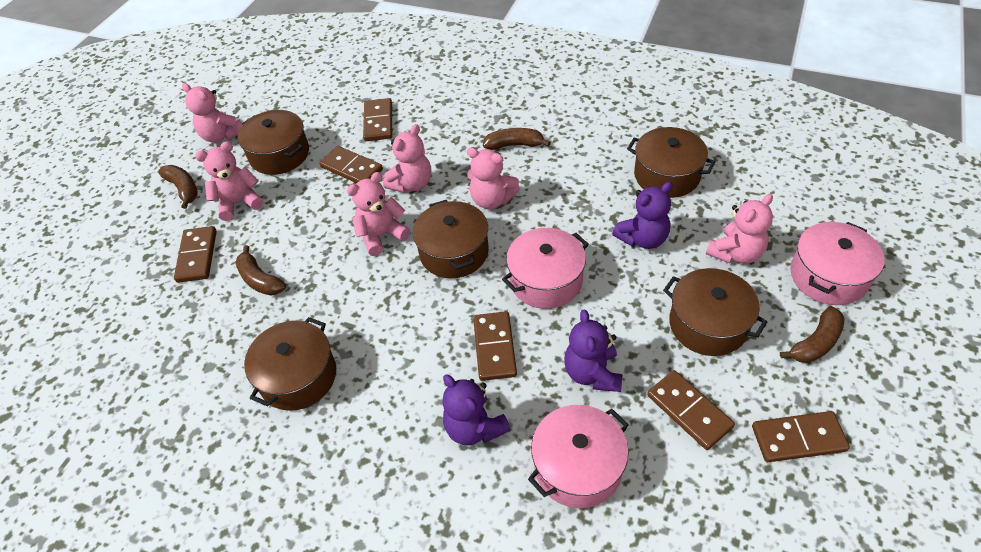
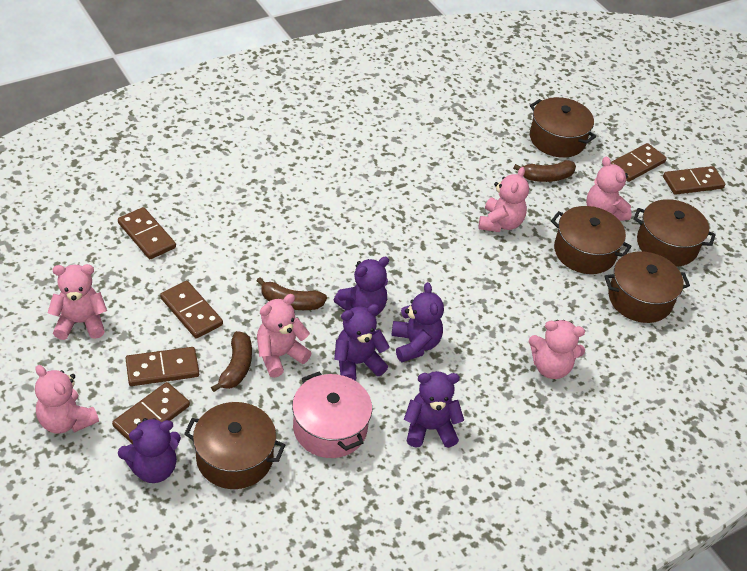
brown banana: [158,165,198,209] [235,245,286,296] [483,128,551,150] [780,306,845,363] = 4 -> [211,331,252,392] [256,277,327,310] [513,160,576,182] = 3
pink pot: [502,228,589,309] [528,405,629,508] [790,222,885,305] = 3 -> [292,372,372,458] = 1
purple teddy bear: [443,375,511,445] [564,310,622,392] [612,182,673,249] = 3 -> [118,418,181,483] [334,257,389,316] [334,304,390,380] [392,282,444,362] [404,371,464,448] = 5

